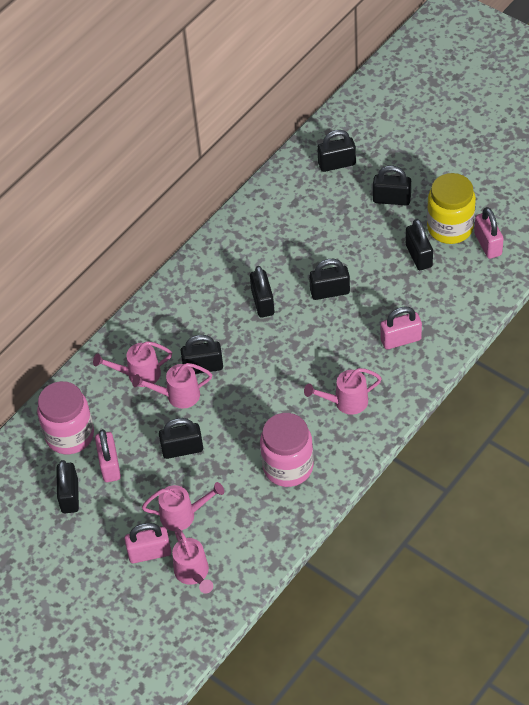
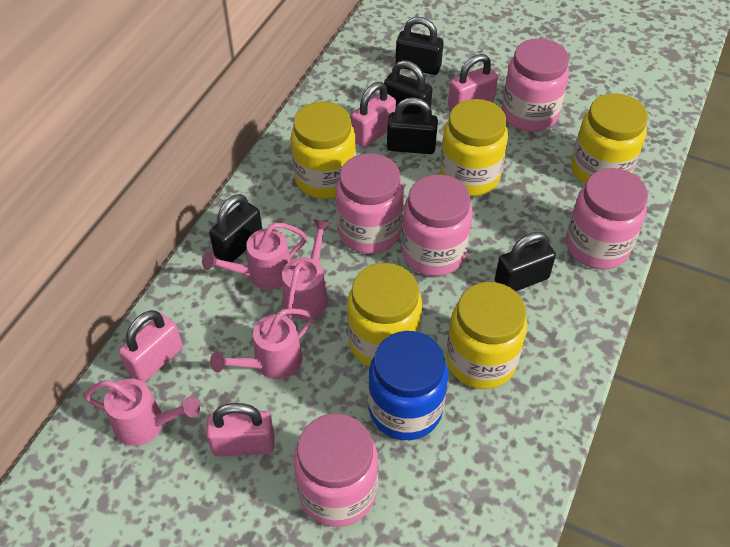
black padlock: [56,460,79,513] [159,418,203,459] [181,335,223,374] [250,266,274,317] [309,259,350,300] [317,130,356,172] [373,165,411,206] [406,219,433,270] = 8 -> [209,194,262,262] [384,60,433,114] [387,97,438,154] [396,17,443,75] [495,232,556,291] = 5
blue jar: none = 0 -> [368,331,448,440] = 1
pink jar: [37,381,94,454] [260,413,313,487] = 2 -> [294,414,378,527] [336,153,404,254] [401,174,473,276] [502,38,569,132] [566,168,648,269] = 5
pink watering can: [93,341,172,387] [132,363,212,409] [142,482,224,531] [172,528,213,594] [304,368,382,415] = 5 -> [84,379,200,446] [202,223,307,290] [210,308,314,379] [282,219,331,320] = 4
yellow jar: [427,173,476,244] = 1 -> [291,102,356,199] [347,263,422,367] [440,99,508,196] [446,282,527,389] [571,93,648,185] = 5

